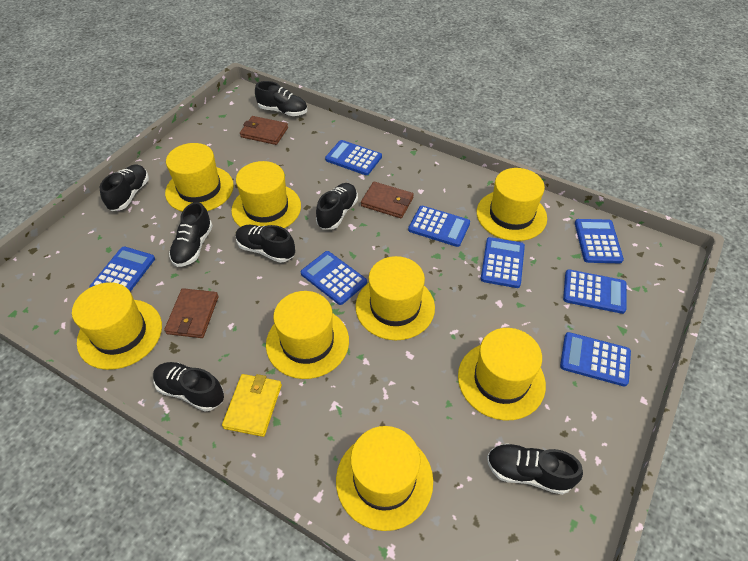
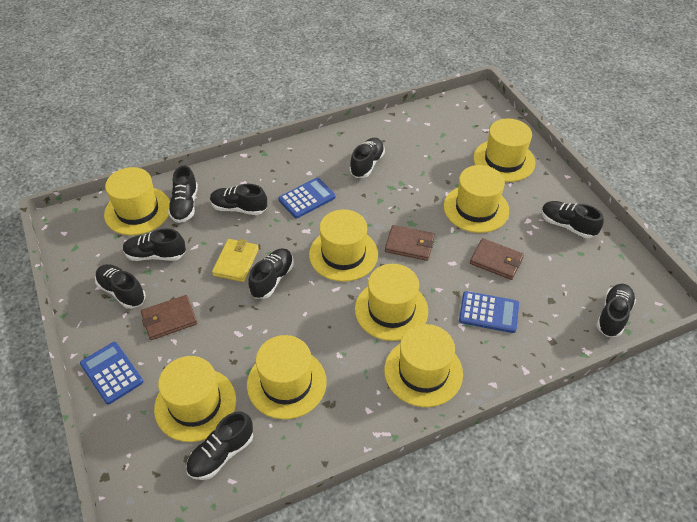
black shoe: [100,165,149,211] [153,362,224,412] [169,202,213,267] [236,225,295,263] [255,81,307,116] [316,183,358,230] [487,443,583,495] = 7 -> [95,264,145,309] [123,228,186,261] [168,165,198,223] [186,411,253,480] [210,184,267,215] [248,248,294,299] [349,138,385,178] [541,201,603,238] [596,284,636,337] = 9
blue calculator: [89,247,155,292] [301,251,367,305] [325,140,382,175] [408,206,470,247] [481,237,525,288] [560,332,631,386] [563,269,627,314] [575,219,624,263] = 8 -> [80,342,143,405] [278,178,336,218] [459,291,519,333] = 3

